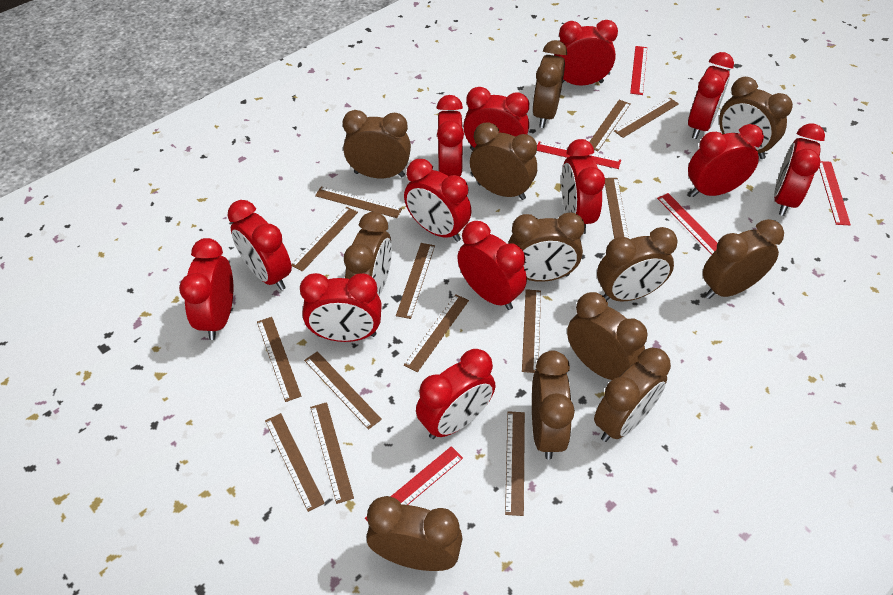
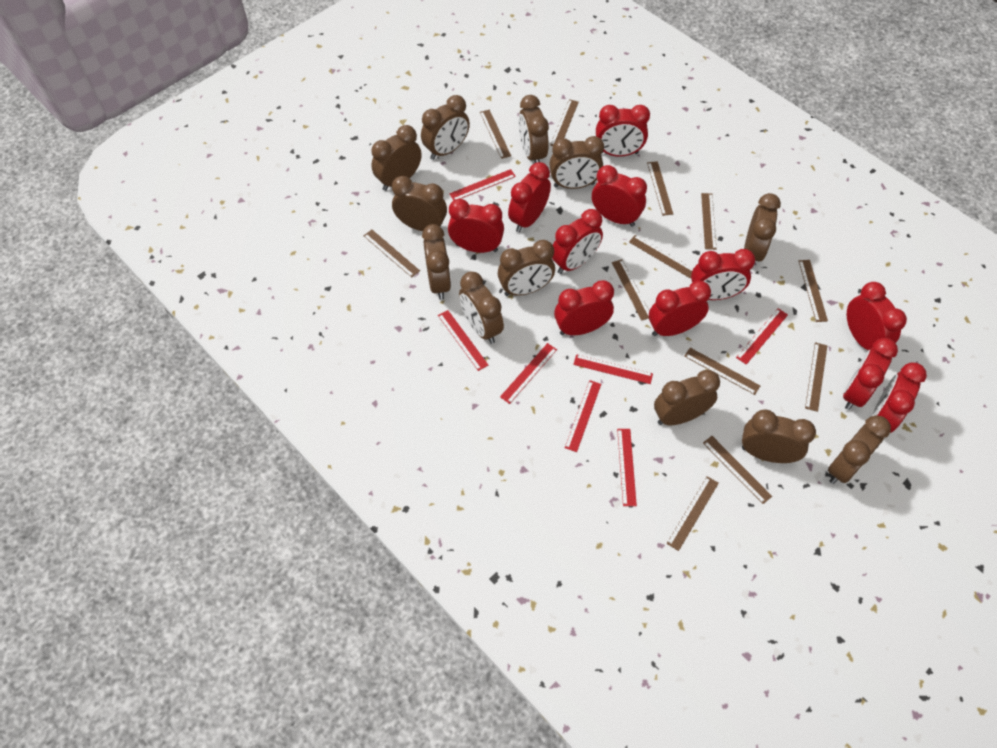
brown ruler: [257,317,301,402] [265,413,325,512] [291,207,358,272] [304,351,382,430] [310,402,354,504] [315,186,402,218] [396,243,435,319] [404,294,469,372] [505,411,525,516] [522,289,541,373] [590,100,630,152] [605,178,629,239] [614,97,679,138] = 13 -> [363,230,420,277] [480,110,511,159] [550,99,579,146] [612,259,649,321] [629,235,693,278] [647,161,673,216] [667,476,719,551] [684,348,760,395] [701,193,717,250] [703,436,772,504] [799,260,828,322] [805,342,827,412] = 12
red clock: [179,238,233,340] [227,200,292,290] [300,273,382,342] [404,159,471,242] [416,349,495,439] [437,95,464,176] [457,221,527,310] [463,87,529,150] [554,20,618,86] [561,139,605,234] [688,52,734,139] [688,124,764,197] [774,123,825,216] = 13 -> [448,199,504,253] [508,162,551,232] [552,209,603,274] [554,280,614,335] [592,165,647,227] [596,105,650,157] [649,281,711,336] [691,249,755,300] [843,338,898,410] [847,282,907,350] [872,363,927,433] = 11
red ruler: [365,446,463,520] [537,142,621,169] [630,46,647,95] [657,193,717,255] [819,161,851,225] = 5 -> [438,310,488,371] [449,169,516,201] [500,343,557,404] [565,380,601,452] [573,354,653,384] [617,429,637,506] [736,308,788,365] = 7

